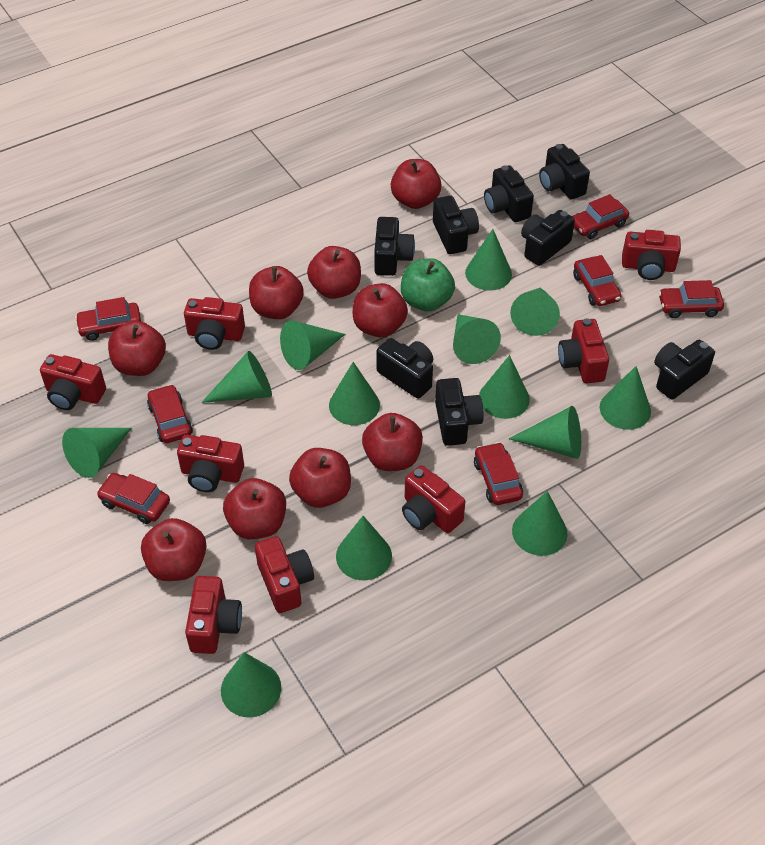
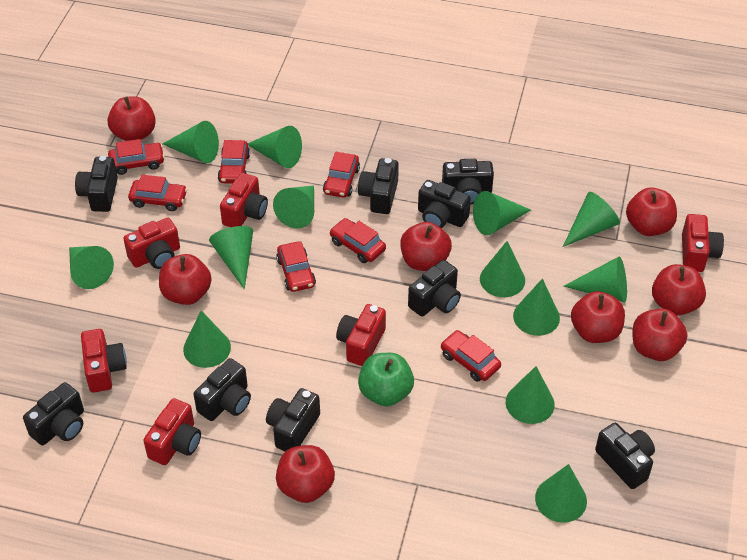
black camera: [374,217,415,276] [376,338,433,399] [433,196,479,254] [435,378,484,446] [484,165,534,222] [521,210,575,266] [539,144,590,199] [654,340,715,400] = 8 -> [23,382,84,446] [75,156,118,212] [193,358,251,421] [266,388,320,452] [358,158,399,214] [408,260,461,317] [418,180,471,228] [442,159,494,204] [595,423,655,489] = 9
red apple: [108,321,166,376] [141,518,207,581] [223,478,286,539] [249,266,304,319] [289,448,351,508] [307,246,361,299] [352,283,408,337] [362,413,423,471] [391,159,442,209] = 9 -> [107,96,156,141] [159,254,212,305] [276,445,335,503] [400,222,452,271] [571,291,625,343] [626,187,677,236] [633,309,687,361] [652,264,706,316] = 8
red camera: [40,354,106,410] [177,435,244,492] [184,297,245,350] [185,576,242,654] [255,536,314,613] [402,465,465,533] [558,318,609,383] [622,230,681,280] = 8 -> [81,329,127,393] [123,218,180,269] [143,398,201,465] [220,173,268,227] [336,304,386,366] [682,214,724,272] = 6

